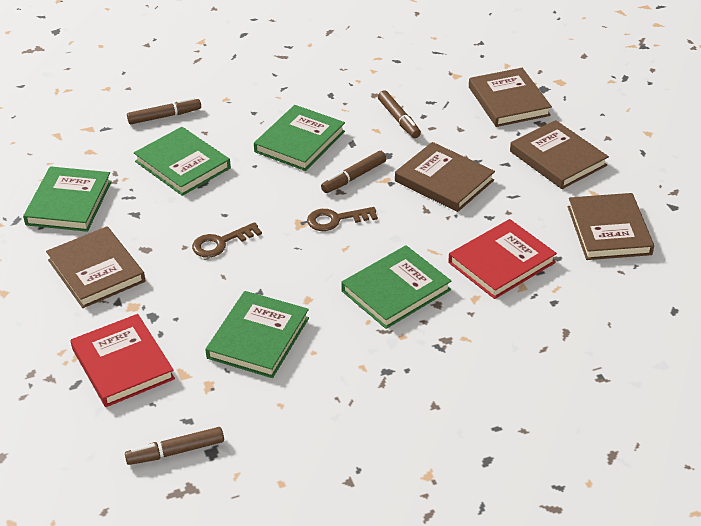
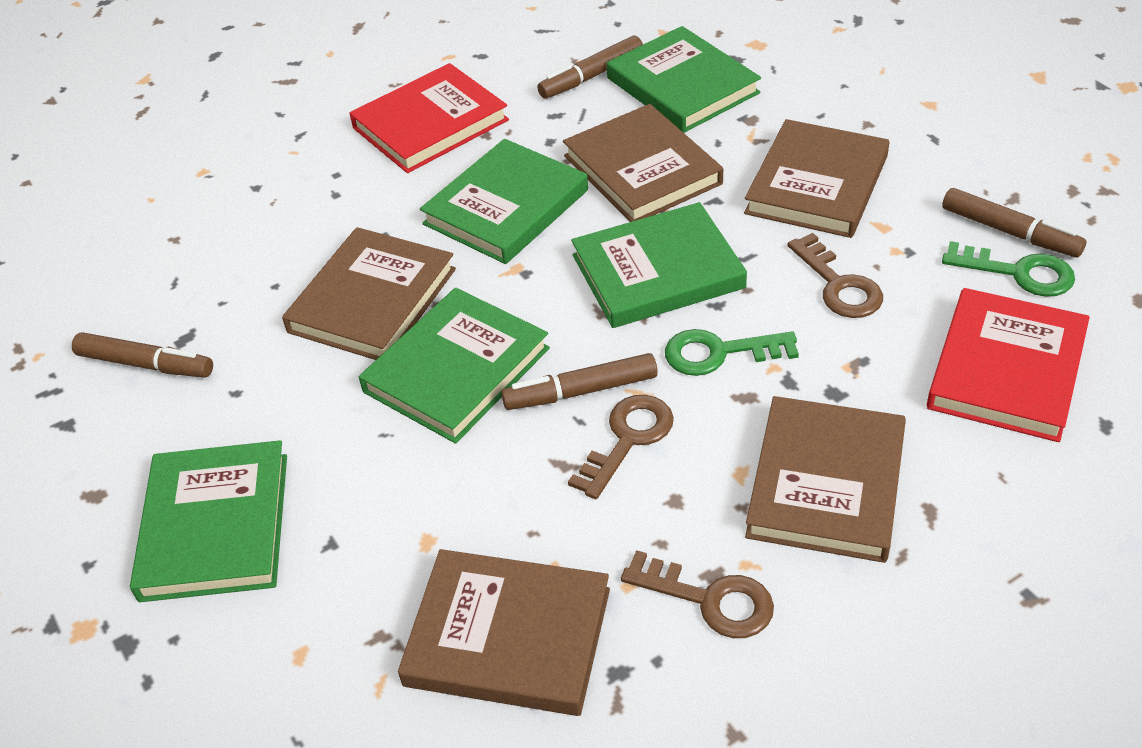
brown key: [192,222,262,258] [307,207,378,231] = 2 -> [568,395,674,499] [621,550,774,638] [787,233,883,318] = 3
green key: none = 0 -> [665,329,799,376] [942,241,1075,297] = 2

